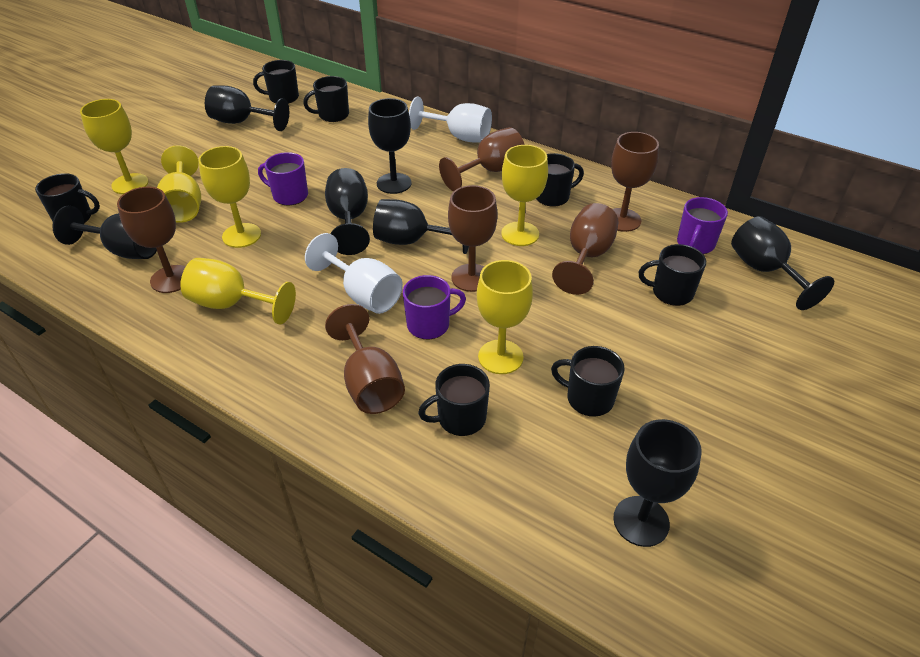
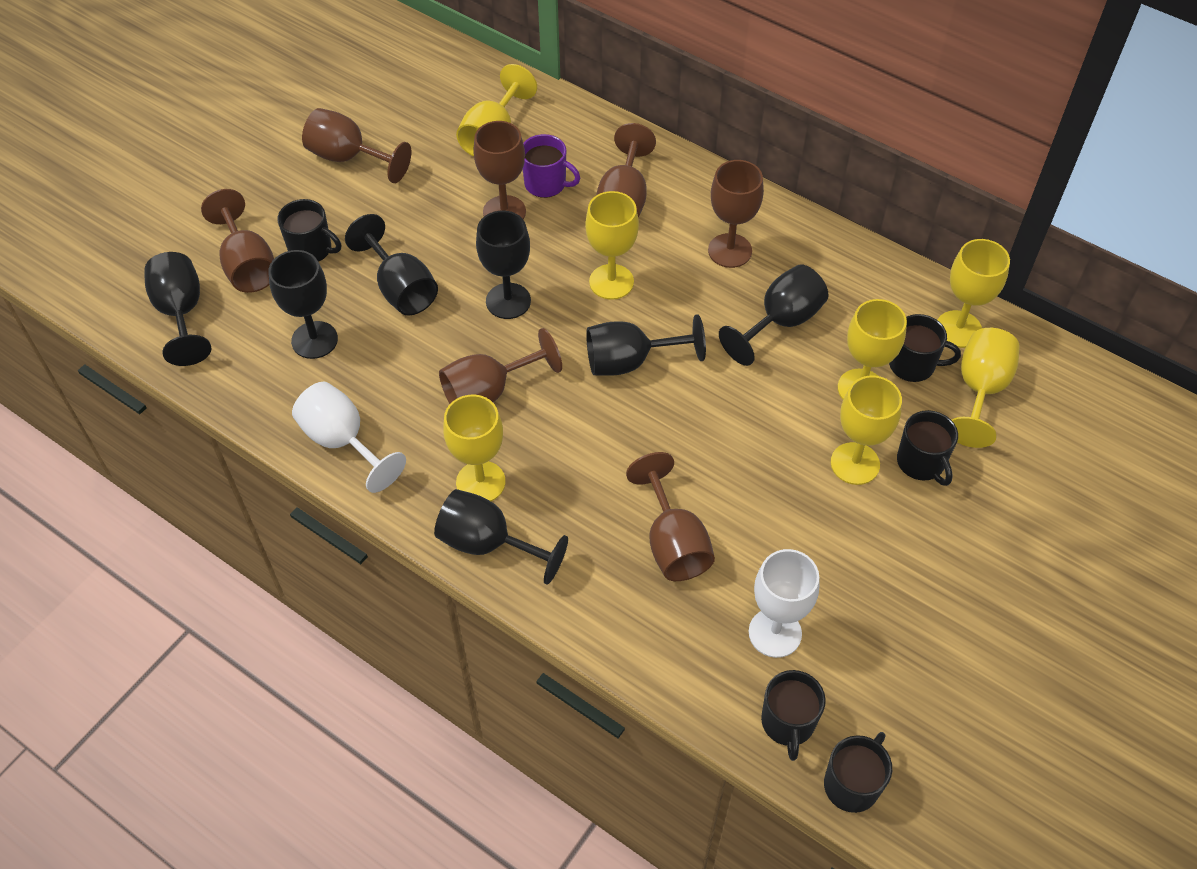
black mug: [35,173,100,223] [253,60,299,104] [303,76,349,122] [418,364,490,436] [536,153,584,207] [551,346,625,417] [639,244,706,306] = 7 -> [277,199,341,262] [761,670,826,761] [824,732,892,813] [889,314,961,382] [897,410,958,486] = 5
brown goblet: [117,187,186,293] [325,304,405,414] [439,127,525,191] [448,185,498,292] [552,203,619,295] [611,132,659,232] = 6 -> [201,189,274,293] [302,108,411,183] [439,328,562,404] [473,121,526,219] [597,123,656,218] [626,452,715,581] [708,160,764,268] = 7
purple mug: [258,152,308,205] [403,275,466,339] [677,197,728,254] = 3 -> [523,134,580,198] = 1
yellow goblet: [80,99,148,194] [157,145,201,223] [180,258,296,325] [199,146,261,248] [477,260,533,374] [501,145,548,246] = 6 -> [443,394,506,501] [456,64,537,157] [585,191,639,300] [831,375,902,485] [838,299,907,399] [938,239,1010,348] [952,328,1020,448] = 7

